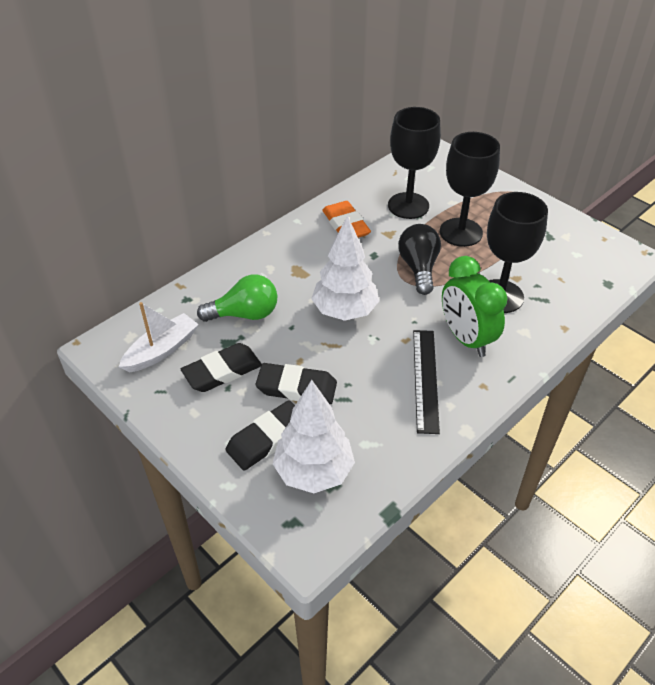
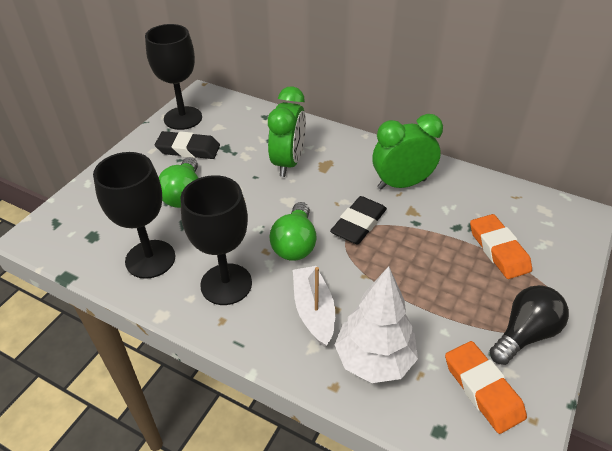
black eraser: [181,343,262,392] [225,400,295,470] [255,363,337,404] = 3 -> [155,131,220,159] [330,196,387,244] = 2
black ruler: [413,330,440,434] = 1 -> none = 0
green clock: [442,256,507,357] = 1 -> [268,86,306,177] [372,114,443,190] = 2
green light bulb: [197,275,278,322] = 1 -> [159,157,198,208] [269,202,317,260] = 2
orange eraser: [322,201,371,238] = 1 -> [445,341,527,434] [470,214,532,279] = 2
white tree: [273,380,355,493] [311,215,379,321] = 2 -> [335,266,418,383] = 1

